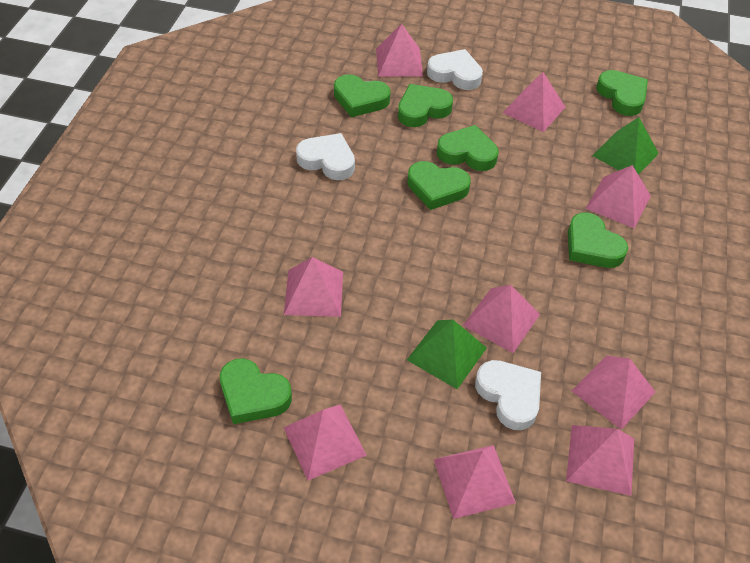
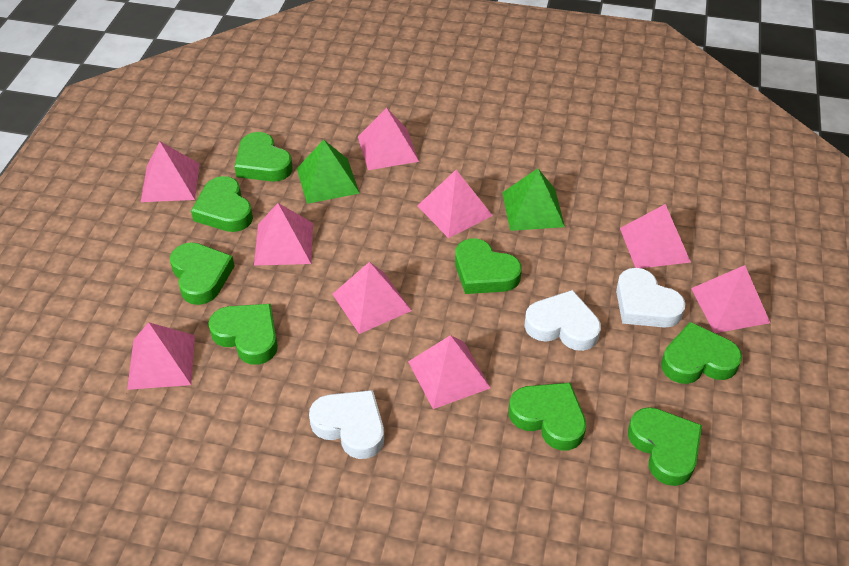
green heart: [220,358,292,424] [334,74,391,117] [398,84,453,127] [407,161,471,210] [437,125,498,171] [568,212,628,268] [596,70,648,116] = 7 -> [170,242,234,305] [191,176,253,232] [208,304,278,365] [235,132,293,182] [455,238,522,294] [509,383,586,450] [628,407,702,486] [661,322,742,384] = 8

